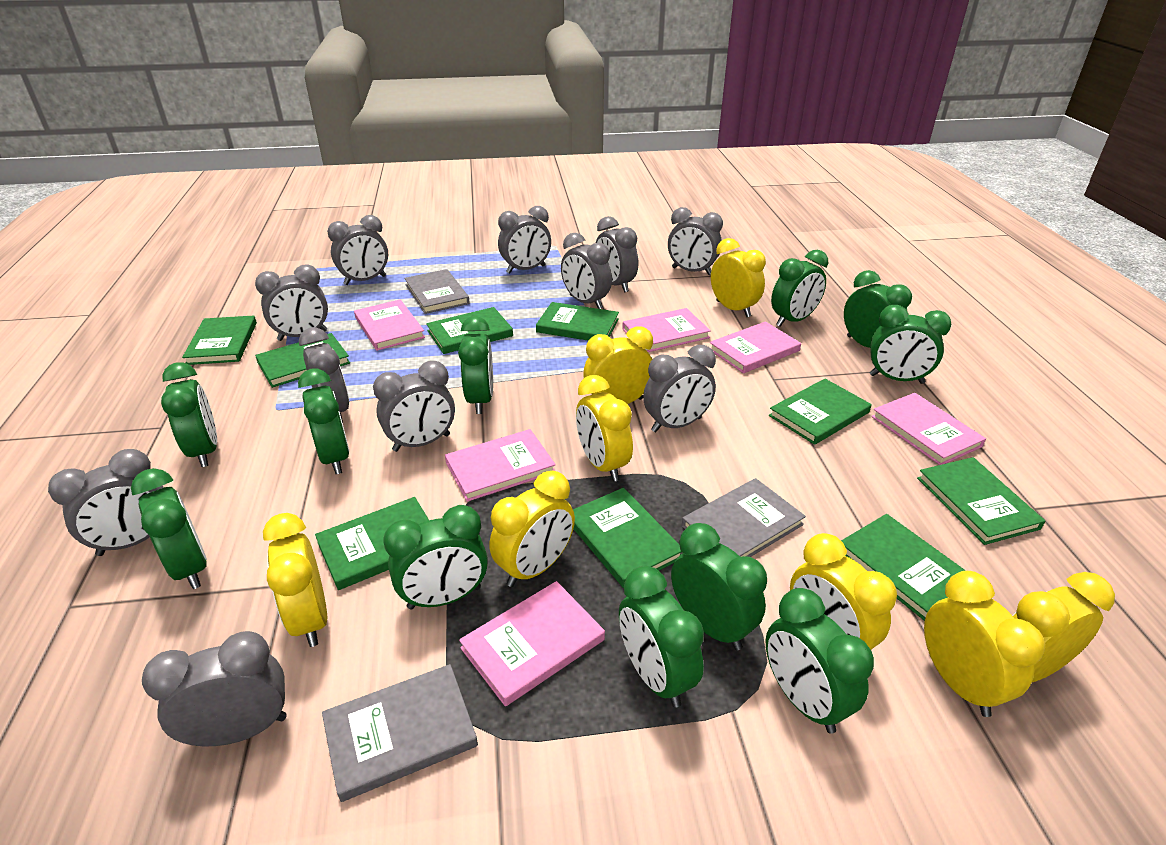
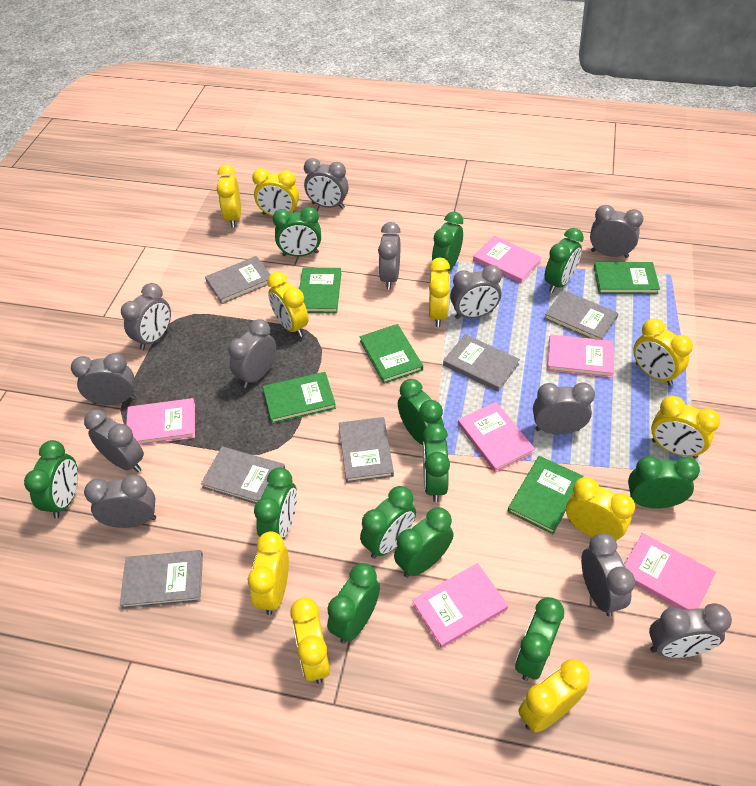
green book: [182,315,257,365] [255,333,350,388] [315,497,429,590] [426,307,513,354] [536,302,619,341] [573,488,681,588] [769,379,872,445] [841,514,966,621] [917,457,1045,545] = 9 -> [263,372,336,424] [299,268,341,313] [360,324,423,384] [508,456,584,534] [594,262,660,294] = 5
green clock: [131,468,207,589] [161,362,217,467] [298,368,349,474] [383,505,488,609] [458,316,493,414] [619,566,704,708] [671,523,767,650] [765,588,874,734] [771,250,828,327] [844,270,912,348] [870,305,951,384] = 11 -> [24,440,78,519] [254,467,297,539] [273,207,321,257] [327,563,380,643] [360,486,416,558] [394,507,454,578] [398,379,444,445] [423,423,450,502] [432,212,463,271] [515,597,564,681] [544,228,584,293] [628,456,700,509] = 12
grey book: [322,664,478,802] [404,269,470,314] [682,478,806,557] = 3 -> [120,550,203,609] [201,447,285,504] [205,256,270,304] [339,417,394,483] [443,334,520,392] [544,290,619,340] = 6
grey clock: [48,449,164,556] [142,631,287,746] [255,265,328,341] [299,327,349,423] [327,215,388,285] [373,361,455,452] [498,206,551,274] [561,233,612,309] [596,216,638,292] [643,345,716,432] [668,207,723,275] = 11 -> [71,353,136,405] [84,409,144,472] [84,475,156,528] [121,283,171,350] [228,319,276,388] [304,158,349,209] [378,222,401,289] [450,265,502,319] [533,383,595,434] [581,533,635,617] [590,205,643,258] [649,603,732,658] = 12
yellow clock: [263,513,327,647] [489,471,575,587] [576,375,633,482] [583,327,653,404] [711,238,766,317] [790,533,897,649] [924,571,1045,717] [1013,572,1115,682] = 8 -> [217,164,241,228] [248,531,289,615] [252,168,299,216] [267,272,309,337] [290,598,330,684] [429,258,450,327] [518,659,590,733] [566,477,635,540] [633,319,693,385] [651,396,720,458] = 10

